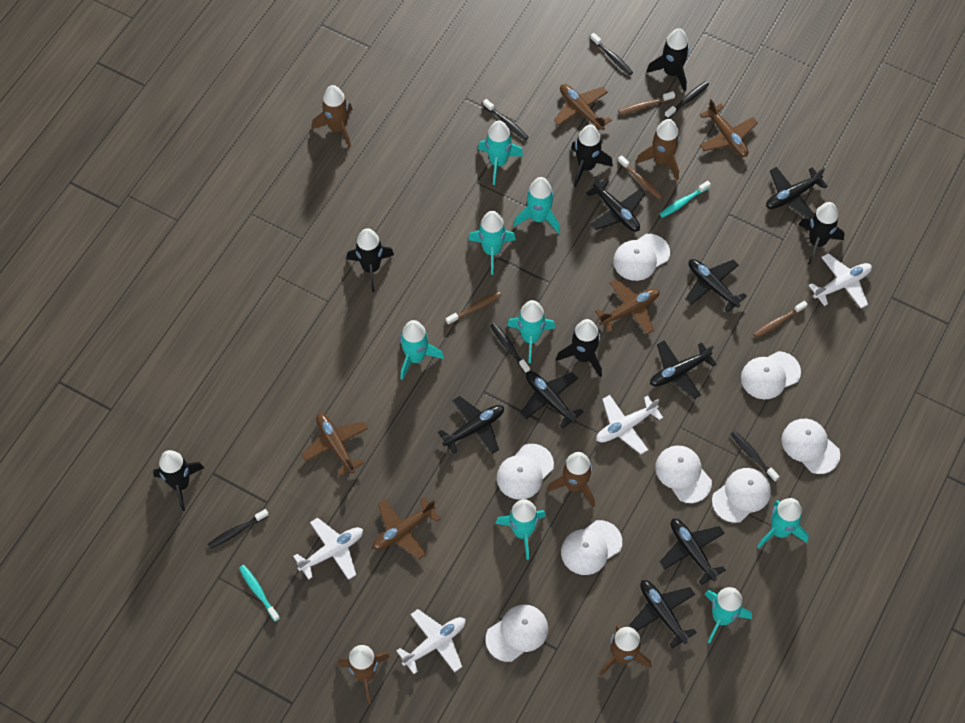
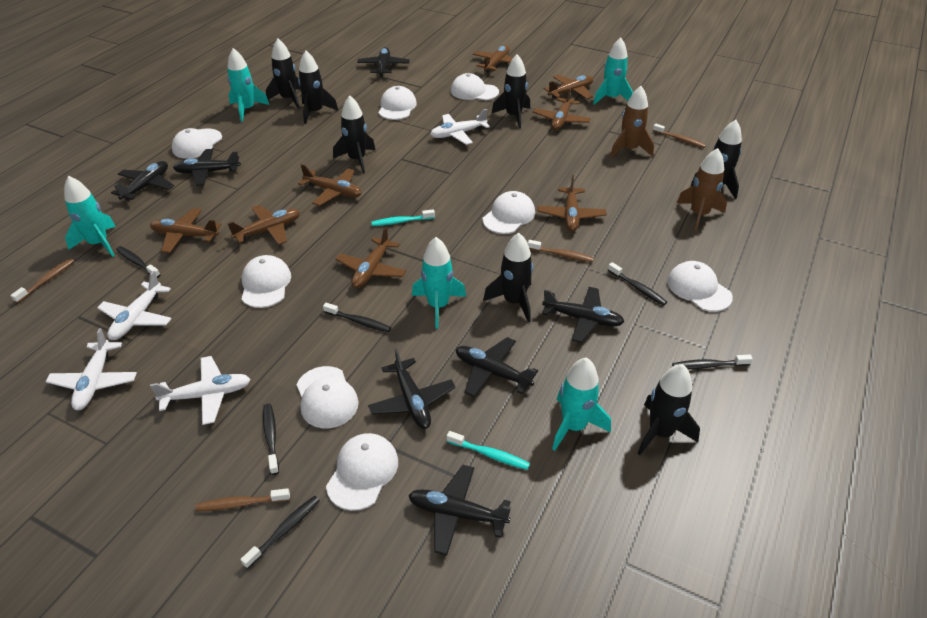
black plane: [438,396,504,454] [520,371,584,428] [586,176,646,232] [629,580,697,648] [650,341,717,399] [659,519,726,585] [685,259,747,312] [766,167,828,218] = 8 -> [111,161,174,201] [173,149,241,186] [357,47,410,77] [368,348,456,429] [408,465,511,556] [456,337,538,397] [542,287,624,343] = 7
black rocket: [153,450,204,511] [347,228,394,292] [556,319,602,377] [571,125,613,187] [646,28,689,92] [798,202,845,264] = 6 -> [266,38,301,109] [298,51,339,124] [333,96,375,174] [483,233,533,322] [491,54,530,128] [637,364,700,455] [691,120,742,199] = 7
brown plane: [301,413,368,477] [373,497,440,559] [553,84,612,130] [595,279,660,334] [700,99,758,157] = 5 -> [150,208,222,253] [227,205,300,245] [298,164,362,206] [335,227,406,288] [473,45,513,73] [533,88,591,130] [537,175,606,232] [544,75,593,99] = 8
brown rocket: [312,85,353,148] [337,645,390,704] [547,452,595,507] [599,625,651,676] [636,119,680,180] = 5 -> [610,86,654,158] [677,148,727,231] = 2
turquoise rocket: [400,320,444,380] [468,211,516,275] [478,120,523,185] [495,499,546,560] [507,300,556,363] [514,177,560,233] [705,587,752,644] [757,498,809,548] = 8 -> [64,176,116,257] [227,48,269,122] [412,237,466,329] [552,358,611,451] [593,37,633,105] = 5

